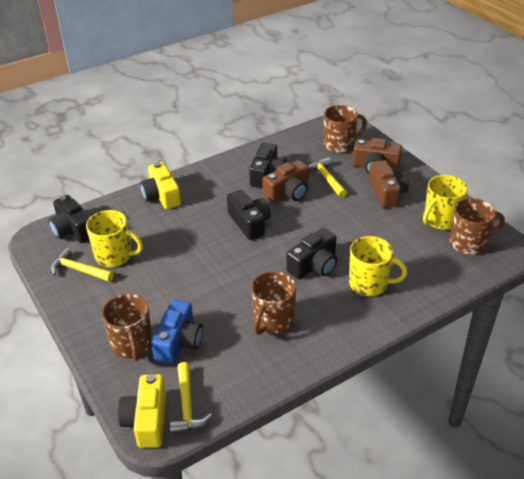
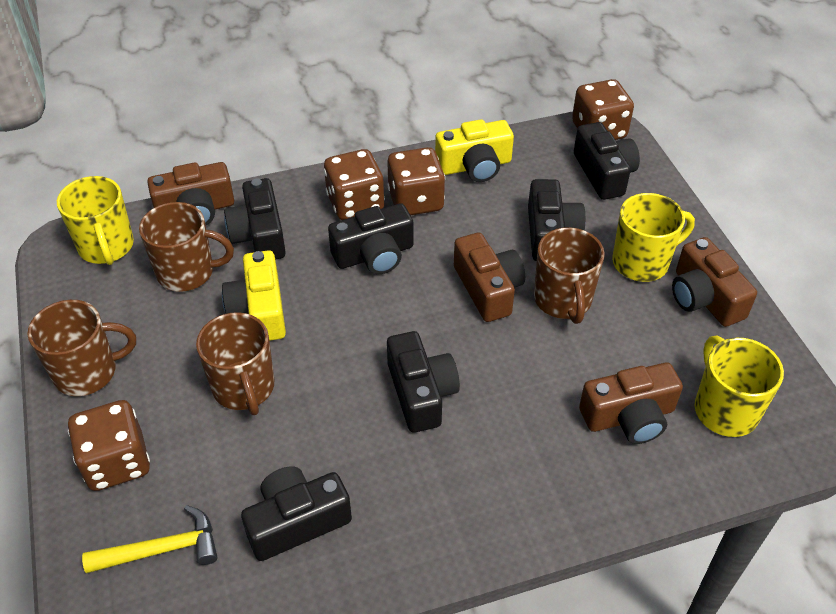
black camera: [48,195,91,243] [227,190,271,240] [249,143,287,188] [286,228,337,279] = 4 -> [224,178,286,260] [241,466,352,561] [328,203,414,274] [387,331,460,433] [528,179,586,261] [574,122,640,200] = 6
blue camera: [151,299,203,364] = 1 -> none = 0
brown camera: [262,160,309,203] [353,138,402,174] [369,160,409,208] = 3 -> [147,162,234,225] [454,233,525,322] [579,363,683,444] [672,237,757,327] = 4
brown dice: none = 0 -> [68,400,150,491] [324,149,385,220] [387,147,445,215] [572,79,634,140] = 4
yellow hammer: [50,248,114,282] [170,362,212,434] [308,157,347,198] = 3 -> [82,505,218,573] = 1

